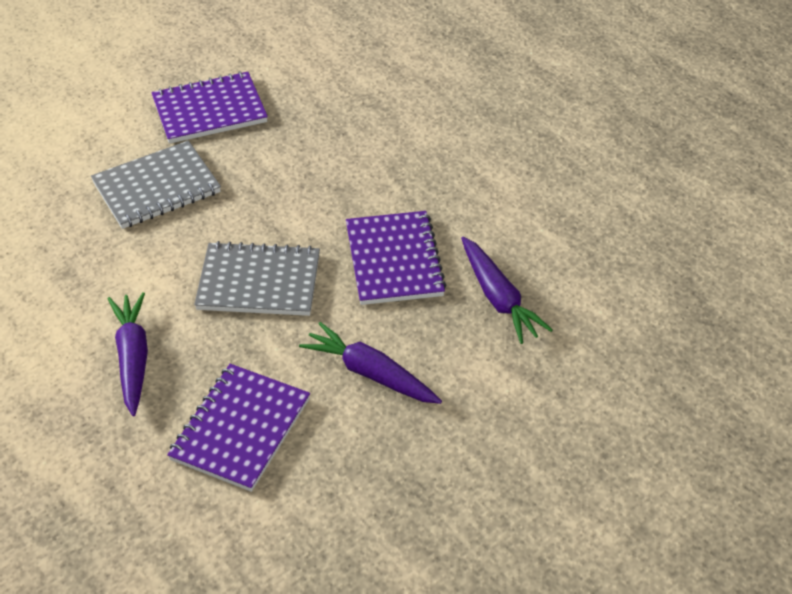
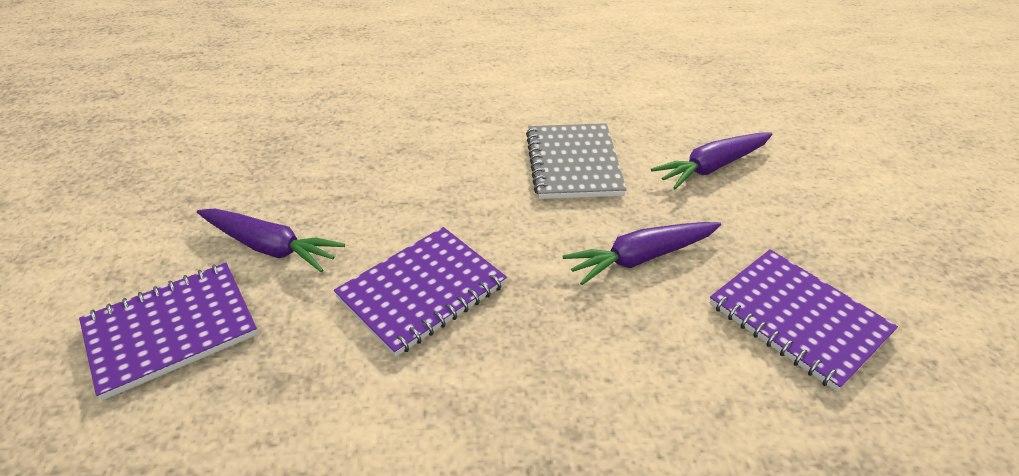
grey notebook: [91,141,221,229] [194,241,320,316] = 2 -> [526,123,627,199] = 1

